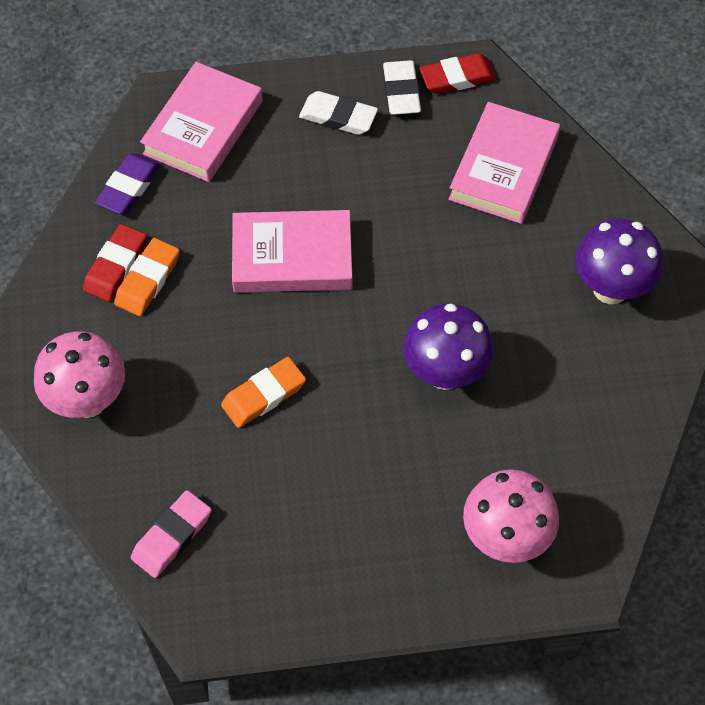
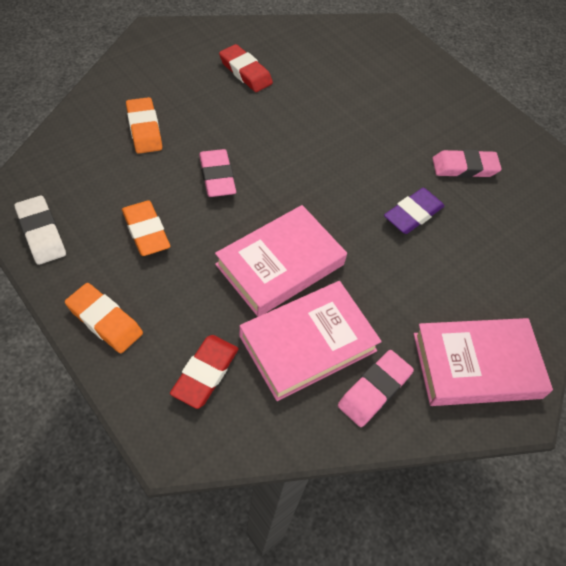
orange eraser: [114,238,179,316] [221,357,306,428] = 2 -> [65,283,143,353] [122,200,170,256] [126,97,162,154] = 3
pink eraser: [131,490,212,578] = 1 -> [199,149,236,197] [338,350,414,427] [432,149,502,178] = 3
pink mushroom: [34,331,125,418] [463,469,559,563] = 2 -> none = 0
purple mushroom: [403,303,494,390] [575,218,663,304] = 2 -> none = 0
white eraser: [299,91,378,135] [383,60,421,115] = 2 -> [15,196,66,265] = 1

